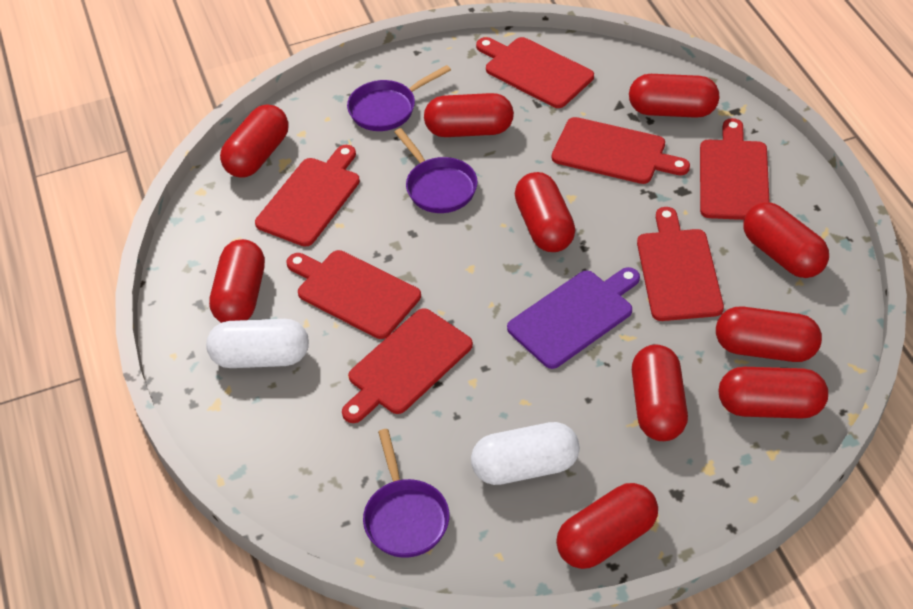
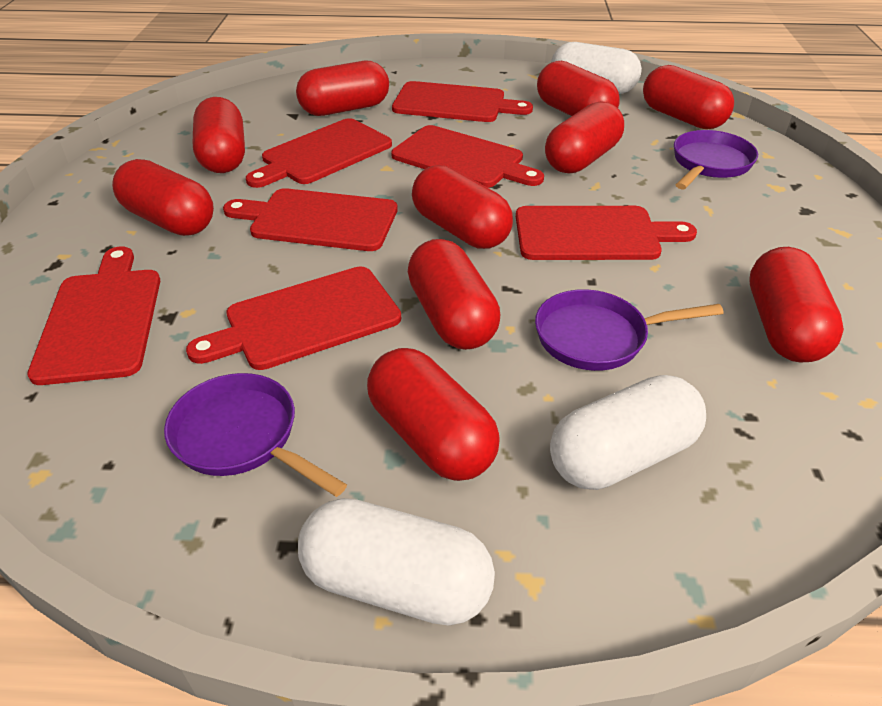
purple cutting board: [507,267,640,369] = 1 -> none = 0
white capsule: [206,319,309,368] [471,422,580,485] = 2 -> [298,498,495,625] [550,375,706,490] [551,42,642,94] = 3

